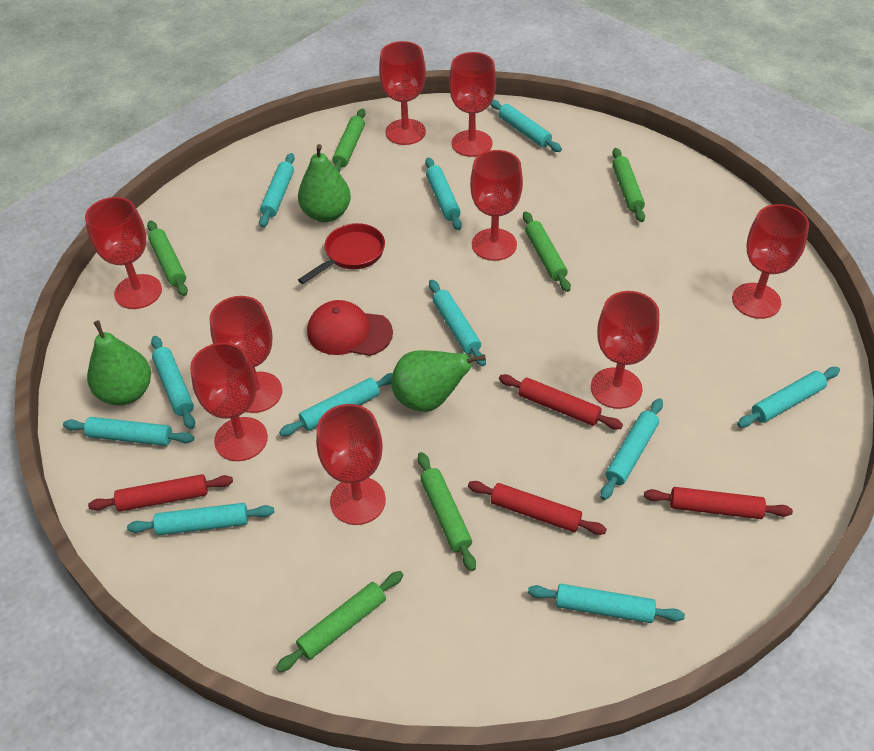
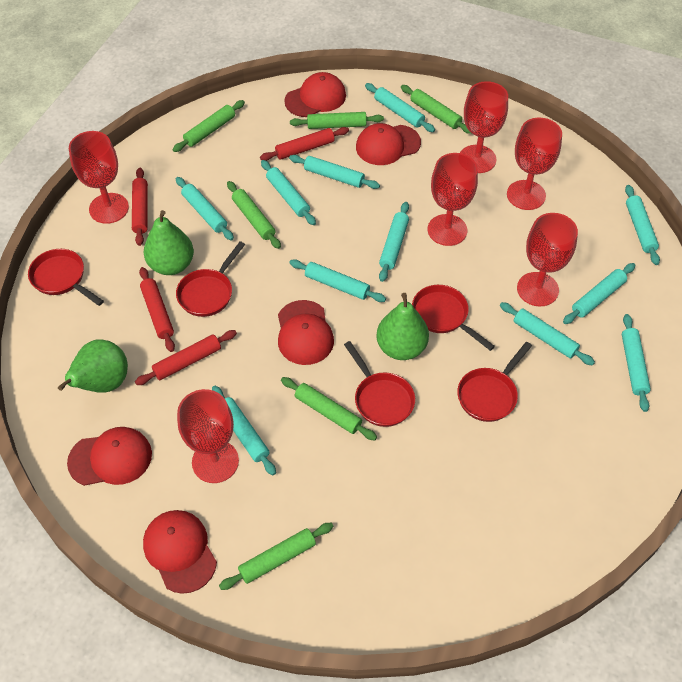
red cap: [307,300,393,356] = 1 -> [67,427,152,486] [143,510,217,594] [278,300,334,365] [284,72,346,117] [356,123,421,165] = 5
red goblet: [85,197,162,309] [190,342,268,461] [210,296,282,413] [316,404,386,525] [379,41,426,145] [449,52,496,157] [470,150,523,261] [591,291,659,409] [732,204,809,319] = 9 -> [69,131,129,224] [177,389,239,483] [428,153,478,246] [460,81,508,173] [507,118,562,210] [517,213,578,307] = 6
red pan: [298,223,385,284] = 1 -> [28,249,104,306] [176,241,245,317] [344,341,415,427] [412,285,495,351] [457,342,532,422] = 5

